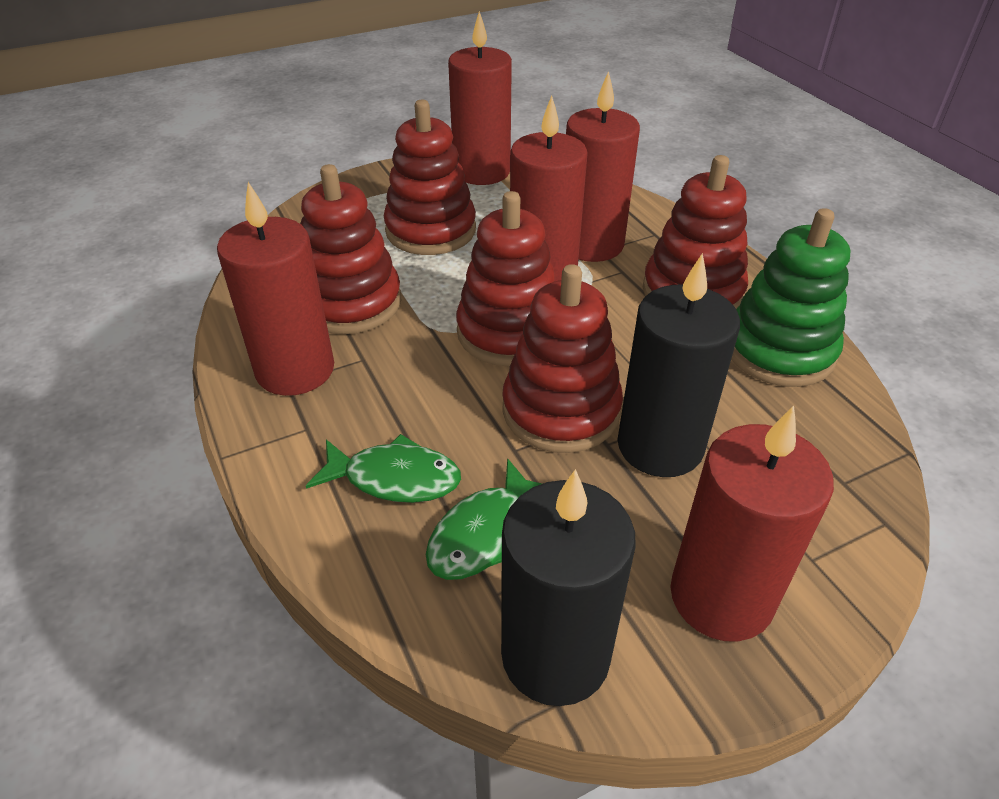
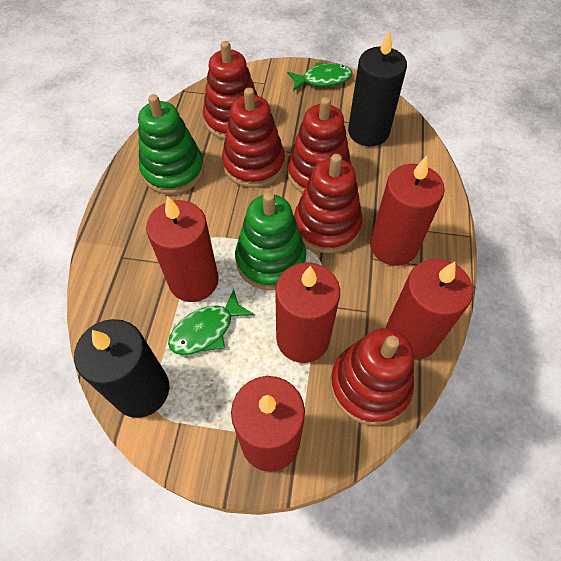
green stacking toy: [731,208,850,387] = 1 -> [138,94,204,194] [235,192,306,290] = 2

